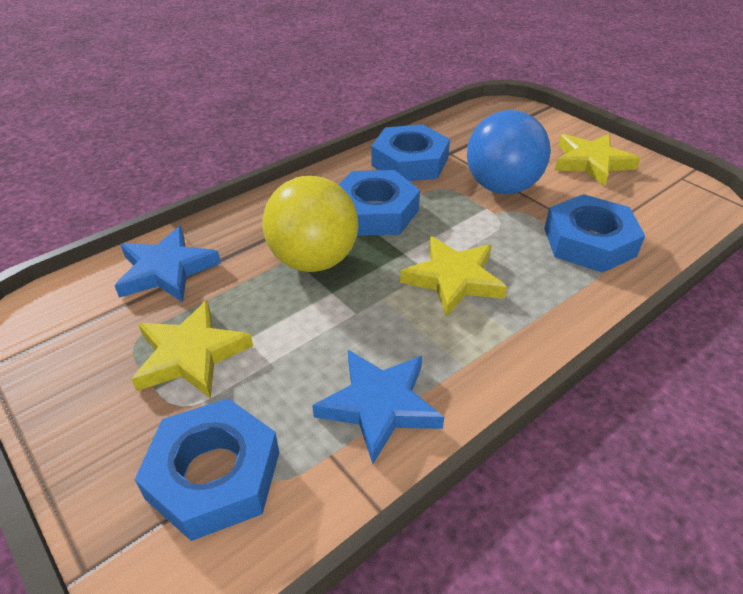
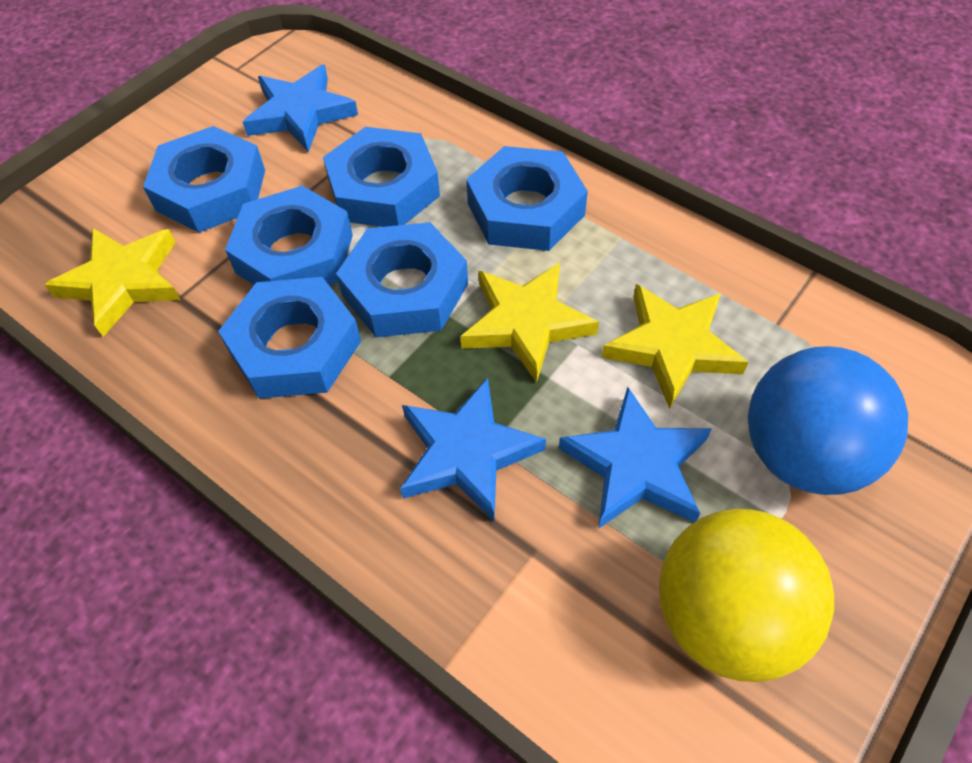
blue nut: [134,398,279,541] [338,170,420,236] [372,124,450,181] [544,194,645,273] = 4 -> [143,126,265,233] [218,277,361,399] [225,186,353,285] [323,127,440,227] [336,222,468,337] [466,146,588,251] = 6
blue star: [114,226,221,302] [312,350,444,464] = 2 -> [243,65,358,152] [400,378,546,521] [559,387,712,529] = 3

